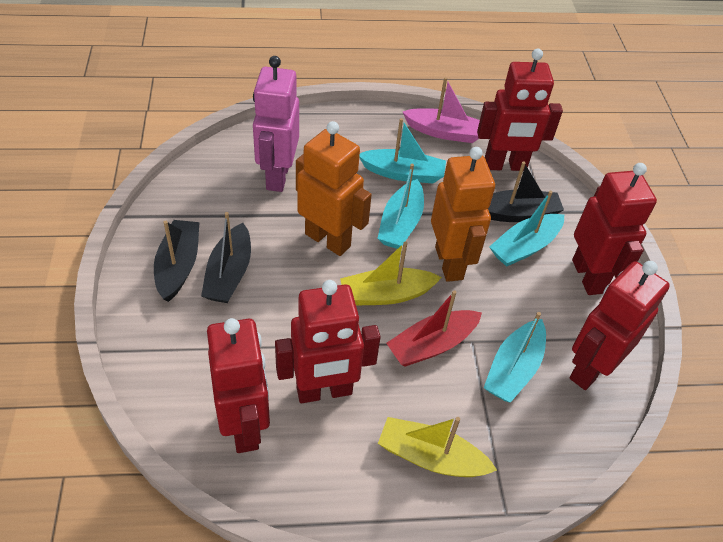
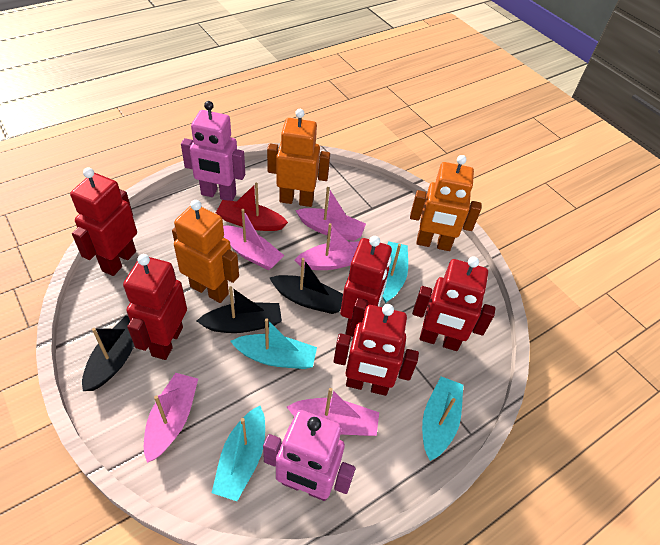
orange robot: [296,121,372,256] [431,147,495,282] = 2 -> [172,200,239,303] [267,109,330,207] [410,155,482,251] = 3
pink boat: [403,77,480,143] = 1 -> [144,373,198,463] [223,209,284,270] [287,388,379,436] [295,187,366,241] [295,223,360,270] = 5
pink robot: [253,56,299,192] = 1 -> [181,101,245,201] [263,410,355,501] = 2
yellow boat: [340,241,442,306] [378,417,497,477] = 2 -> none = 0

